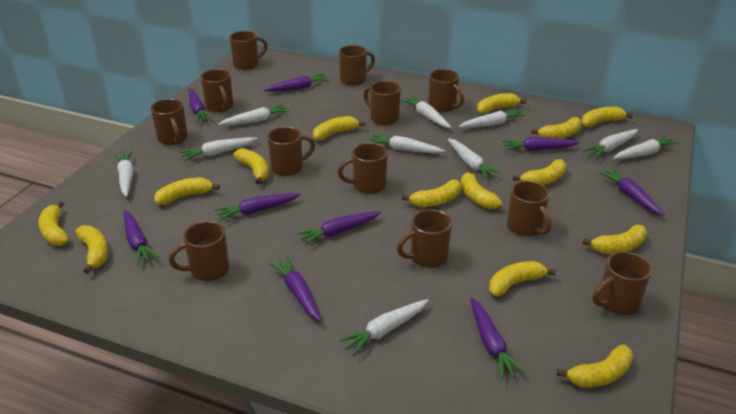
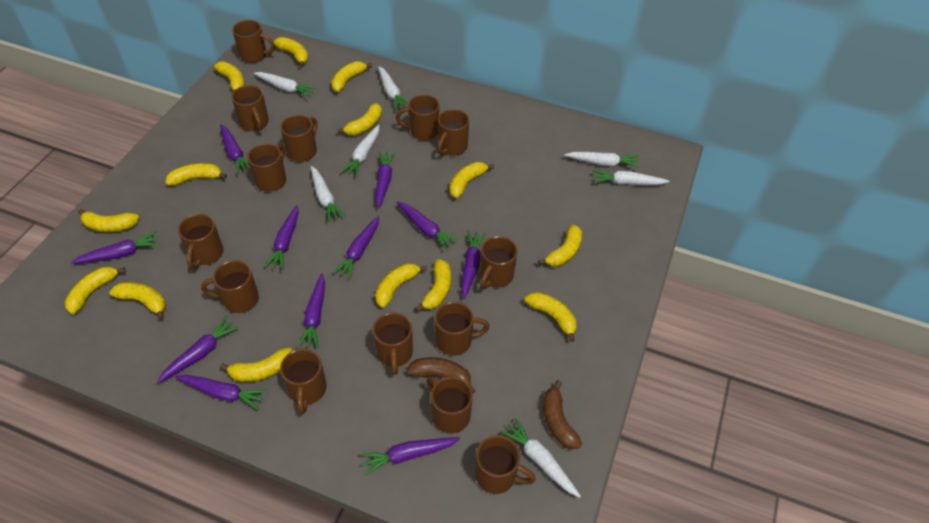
brown banana: none = 0 -> [407,357,475,394] [543,380,582,449] = 2
brown mug: [150,99,188,145] [169,221,229,281] [200,69,233,112] [229,31,268,70] [267,127,315,176] [338,143,388,194] [339,45,375,86] [364,81,401,125] [397,209,452,268] [428,69,464,112] [507,181,551,236] [592,252,652,315] = 12 -> [178,214,223,269] [201,260,259,313] [231,85,269,131] [232,20,275,63] [247,144,286,192] [280,115,317,162] [280,349,327,414] [372,312,413,375] [396,95,439,140] [426,376,473,434] [435,302,490,356] [437,109,469,155] [475,435,536,494] [480,236,518,289] = 14
purple carrot: [124,210,159,265] [189,88,213,122] [215,193,301,221] [264,73,329,92] [269,256,321,322] [297,211,381,245] [470,298,525,379] [502,137,580,151] [599,168,665,216] = 9 -> [71,231,160,264] [157,316,239,383] [175,375,267,410] [220,124,250,174] [265,205,299,270] [298,273,325,348] [333,216,379,279] [360,437,460,476] [376,151,396,209] [396,201,459,251] [461,230,486,299] = 11
white carrot: [114,151,134,197] [180,137,257,161] [218,104,289,125] [339,299,429,355] [368,134,445,153] [401,96,451,128] [448,138,502,179] [458,108,526,128] [583,129,638,158] [613,135,678,159] = 10 -> [254,72,317,98] [311,166,346,222] [341,125,379,177] [378,66,409,110] [500,418,581,498] [564,152,639,168] [593,170,670,185] = 7

